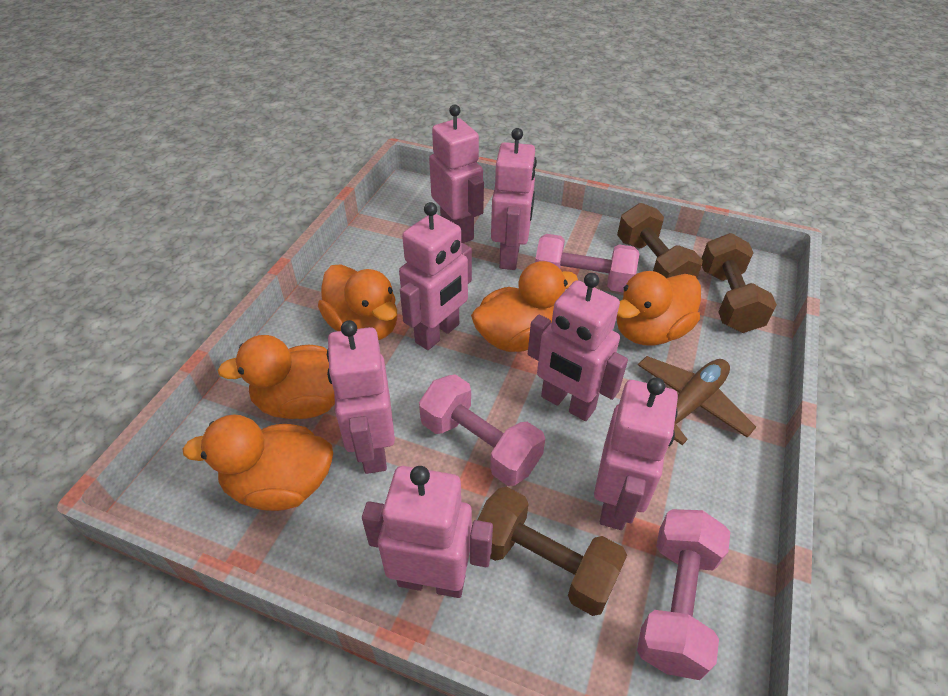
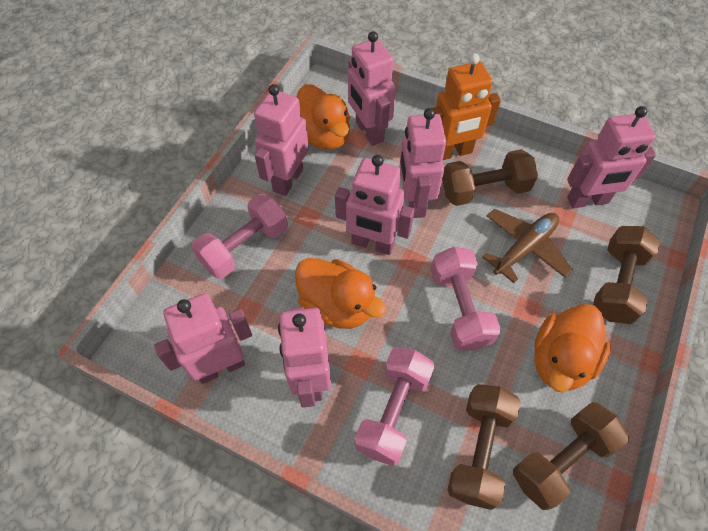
brown dumbbell: [477,487,627,616] [617,203,703,278] [701,233,777,333] = 3 -> [442,149,538,206] [447,384,521,510] [513,402,629,510] [593,226,660,324] = 4
orange duck: [183,414,333,511] [218,335,335,419] [318,264,397,340] [471,261,578,352] [616,271,701,345] = 5 -> [295,258,386,329] [297,84,350,150] [534,304,611,393] = 3
orange robot: none = 0 -> [432,53,501,160] = 1

